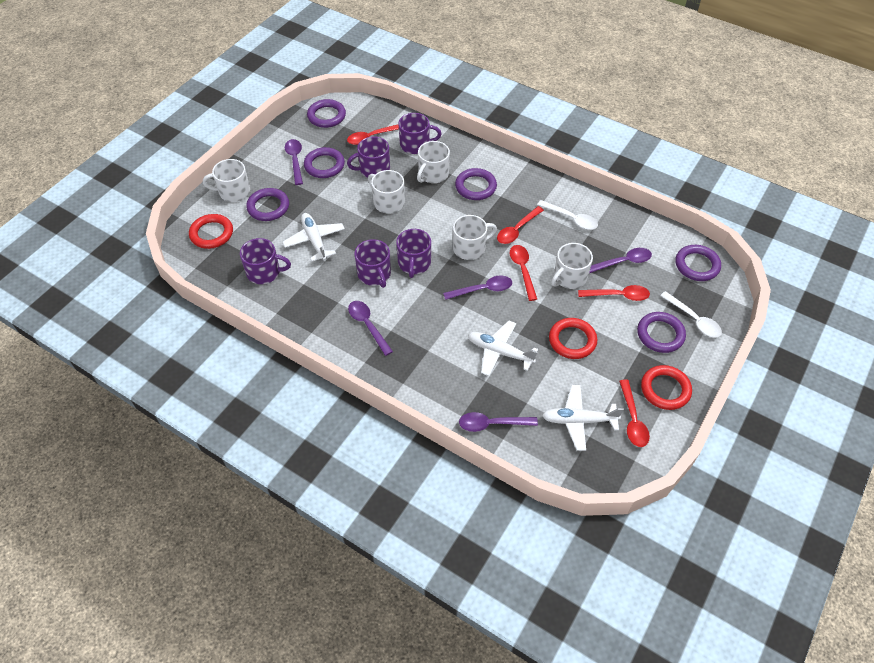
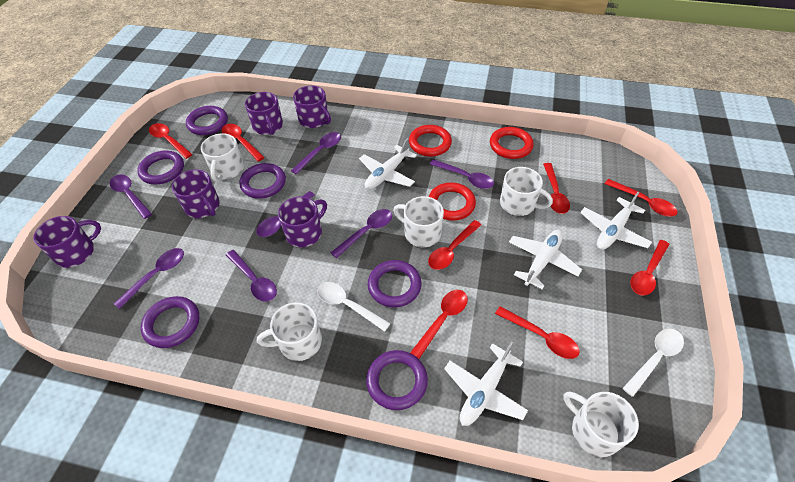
purple spoon: [285,139,303,185] [348,301,393,356] [443,275,512,300] [459,412,538,432] [589,248,652,273] = 5 -> [110,175,152,219] [114,248,184,309] [226,250,277,302] [256,191,315,237] [291,132,341,175] [330,209,392,258] [430,159,494,189] = 7
red spoon: [347,124,399,145] [497,206,544,244] [510,245,537,301] [578,285,650,301] [619,379,650,447] = 5 -> [149,123,192,159] [222,124,264,161] [410,290,468,359] [428,220,481,270] [495,306,580,359] [543,163,570,214] [605,179,678,217] [630,240,670,295] = 8
white plane: [282,213,345,261] [468,321,538,376] [542,385,624,451] = 3 -> [359,138,417,189] [444,341,528,426] [509,230,582,289] [580,192,652,250] = 4

